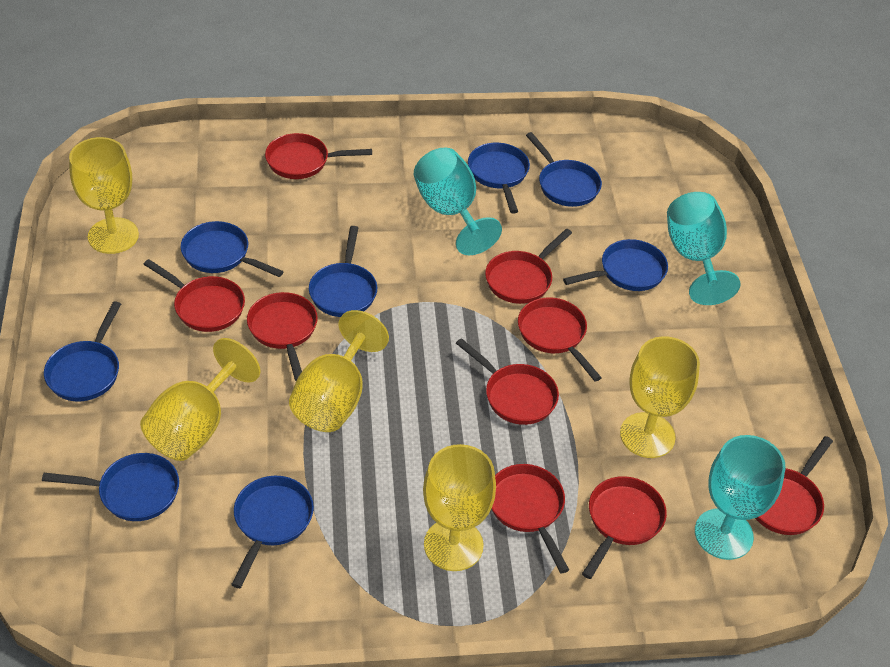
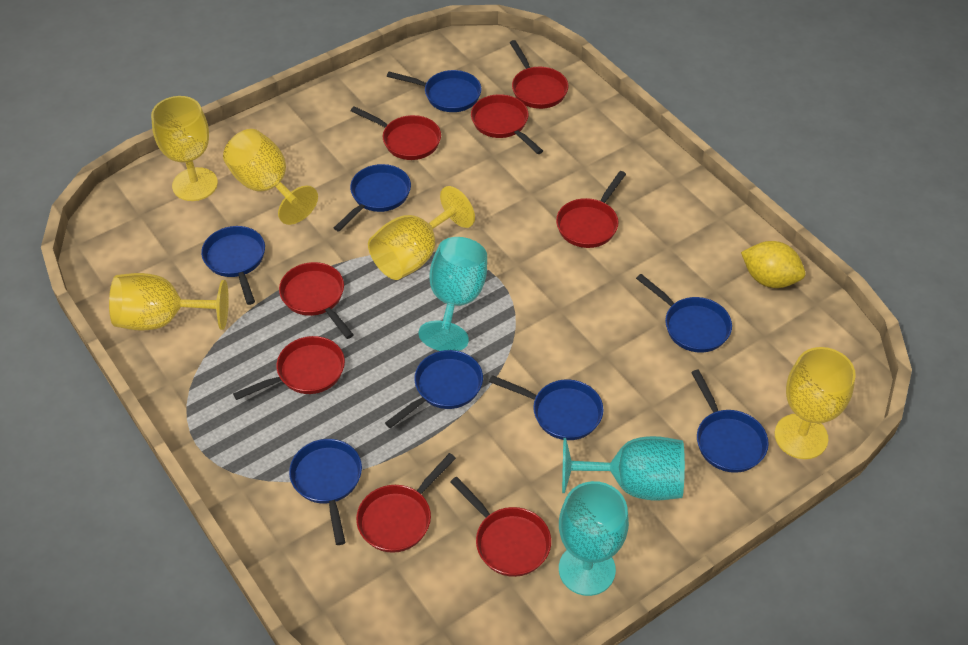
red pan: [143,259,245,332] [247,292,318,381] [265,133,372,179] [456,338,559,425] [485,229,572,304] [491,464,569,573] [518,298,602,381] [582,476,667,579] [755,436,833,535] = 9 -> [233,336,345,400] [279,262,354,339] [351,106,441,160] [356,453,456,553] [450,476,551,577] [471,94,543,154] [510,40,568,109] [556,171,626,248] = 8
yellow lemon: none = 0 -> [741,241,806,288] = 1

